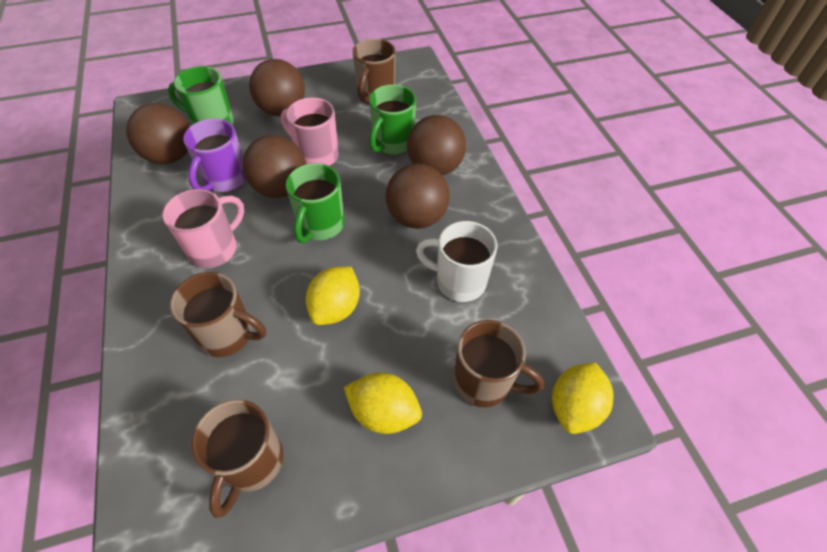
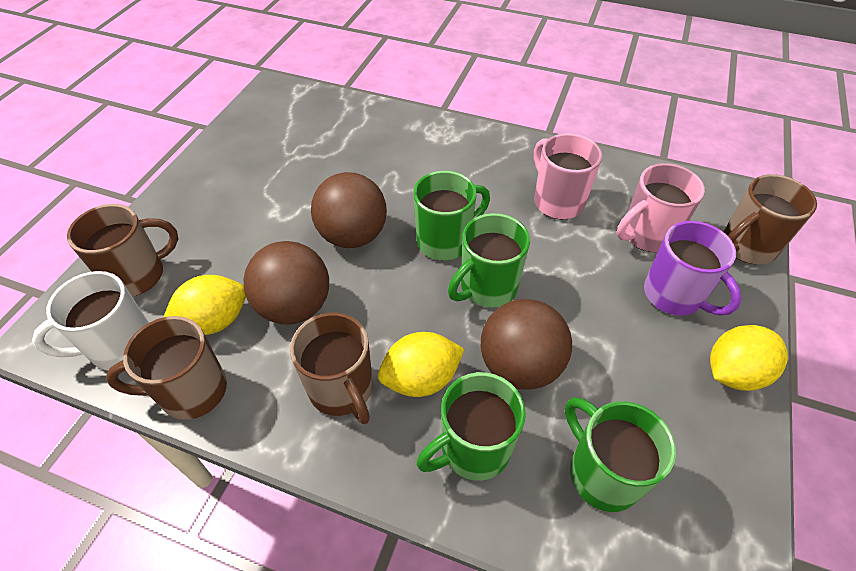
brown ball: [126,103,190,164] [243,135,306,198] [249,59,305,116] [385,164,450,229] [407,115,466,175] = 5 -> [243,241,329,324] [311,172,387,248] [481,299,572,390] = 3
green mug: [168,66,234,125] [286,163,344,243] [369,85,416,155] = 3 -> [413,171,490,261] [416,372,526,481] [448,213,530,307] [565,397,676,512] = 4

